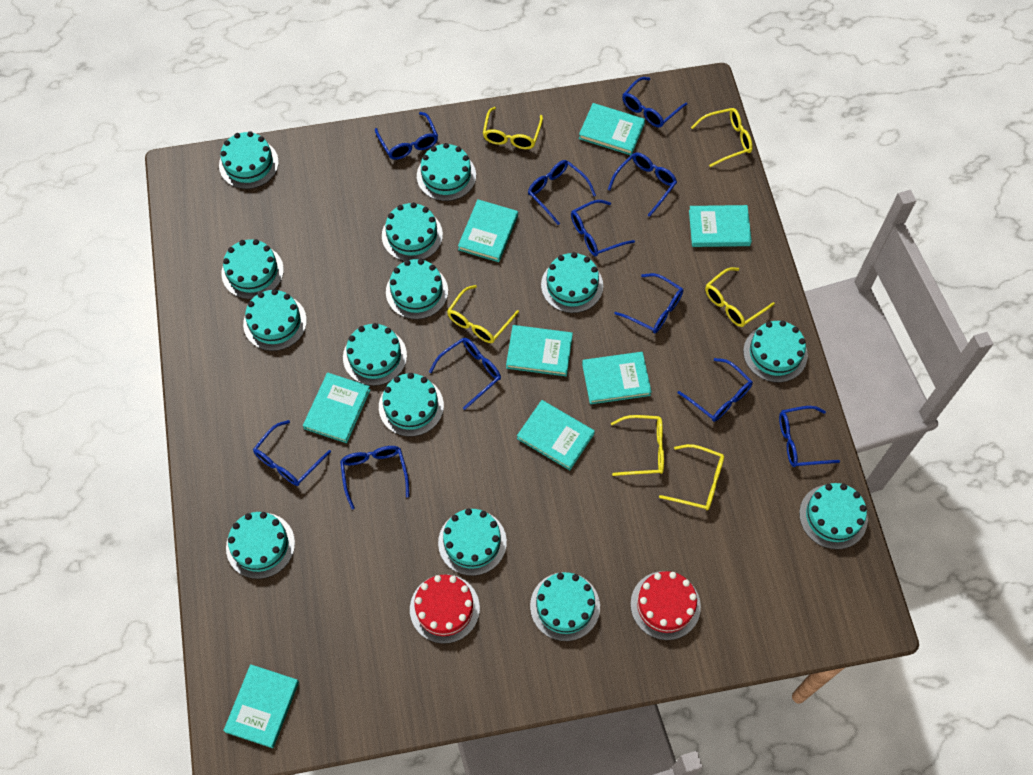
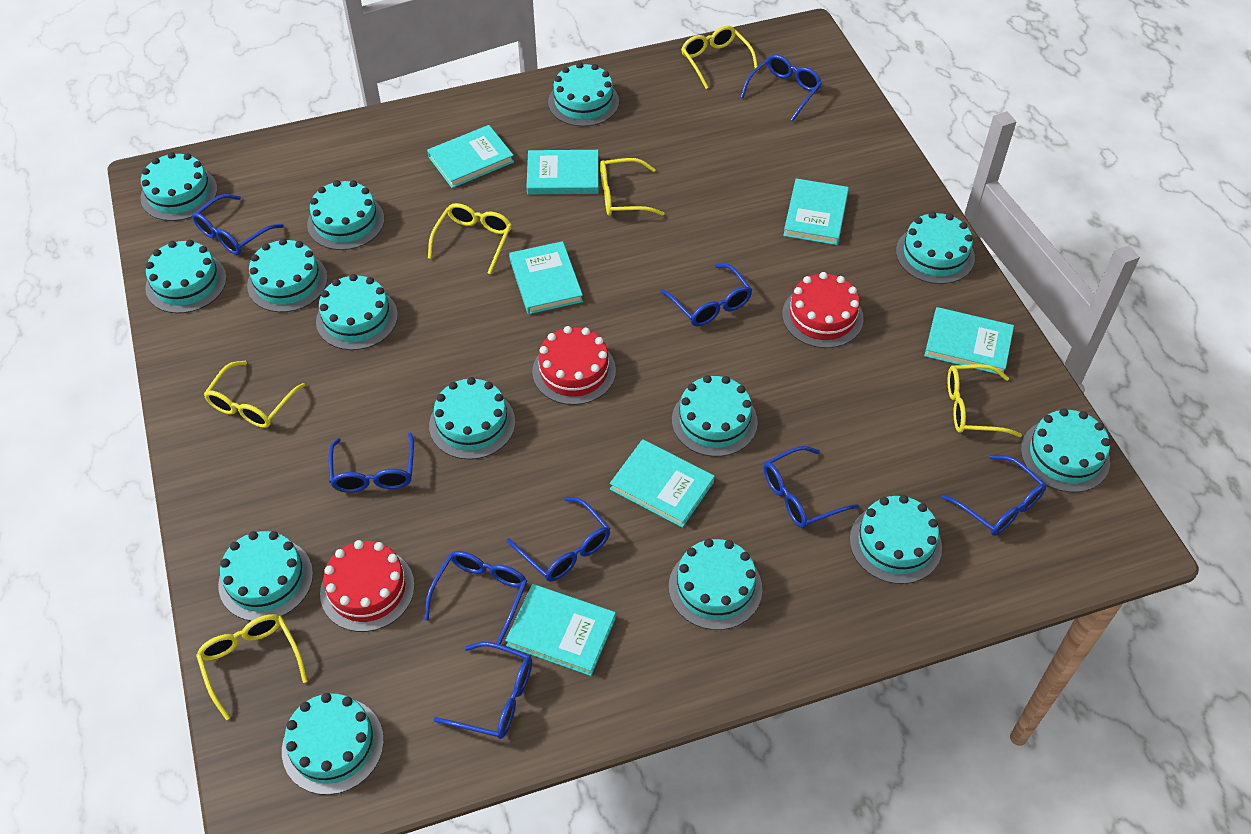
blue glasses: [253,420,331,486] [340,446,409,510] [375,112,438,160] [429,338,501,410] [528,160,596,225] [571,200,635,256] [608,153,677,217] [615,273,683,333] [622,77,687,127] [678,358,753,422] [779,406,840,467] = 11 -> [192,194,284,255] [328,432,414,493] [424,551,527,644] [433,642,532,739] [507,497,610,582] [660,263,752,326] [741,54,822,122] [763,446,859,528] [941,455,1047,536] = 9
red cake: [410,574,480,644] [631,571,701,640] = 2 -> [320,540,415,632] [532,326,616,405] [782,272,864,348] = 3
turquoise book: [223,664,299,748] [303,372,370,443] [458,199,518,262] [506,325,573,376] [517,400,595,470] [579,103,645,155] [582,352,651,404] [689,205,752,247] = 8 -> [427,125,514,188] [505,584,616,676] [509,241,583,314] [527,150,599,195] [610,439,715,528] [783,178,849,245] [924,307,1014,374] = 7

